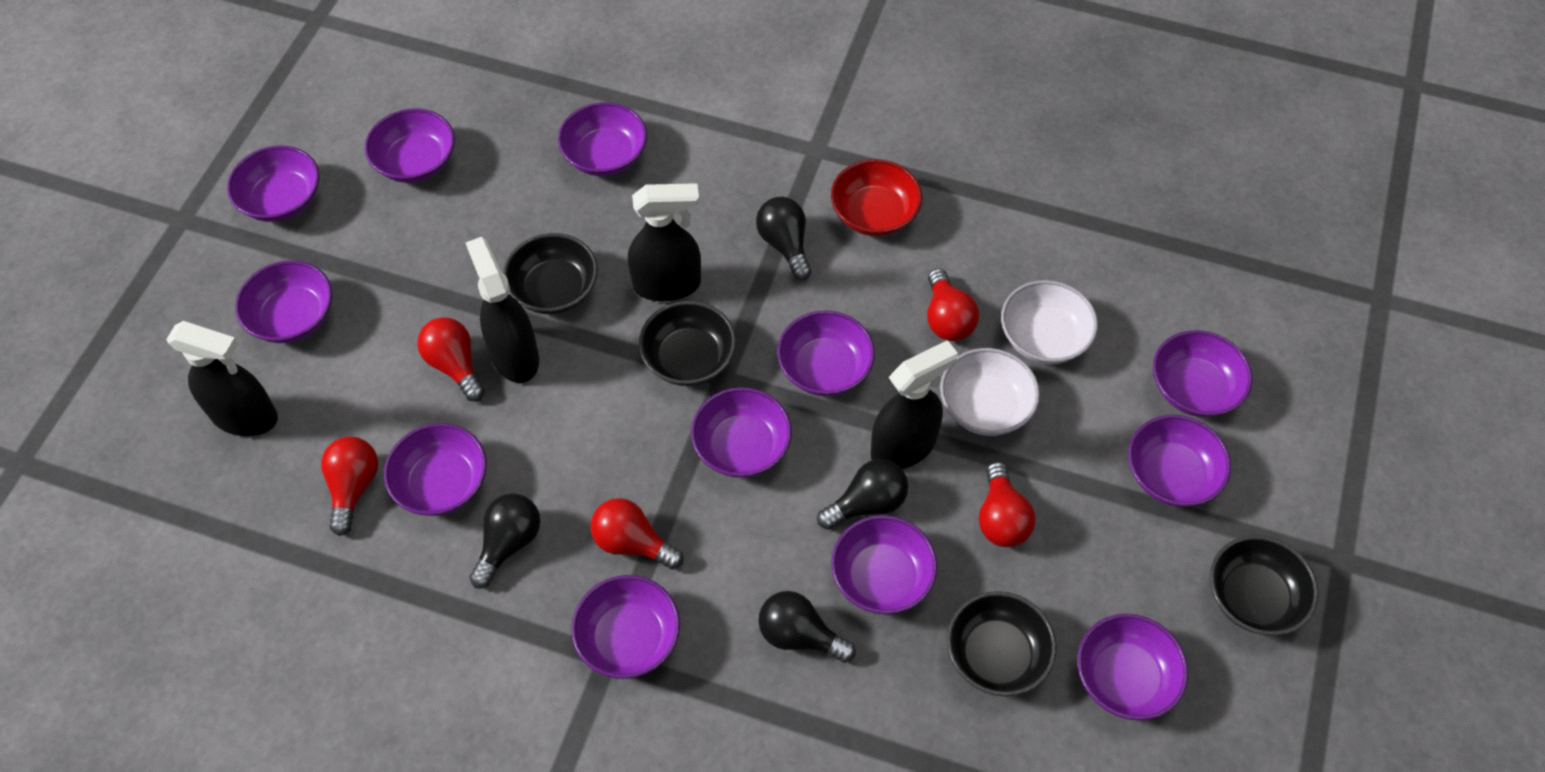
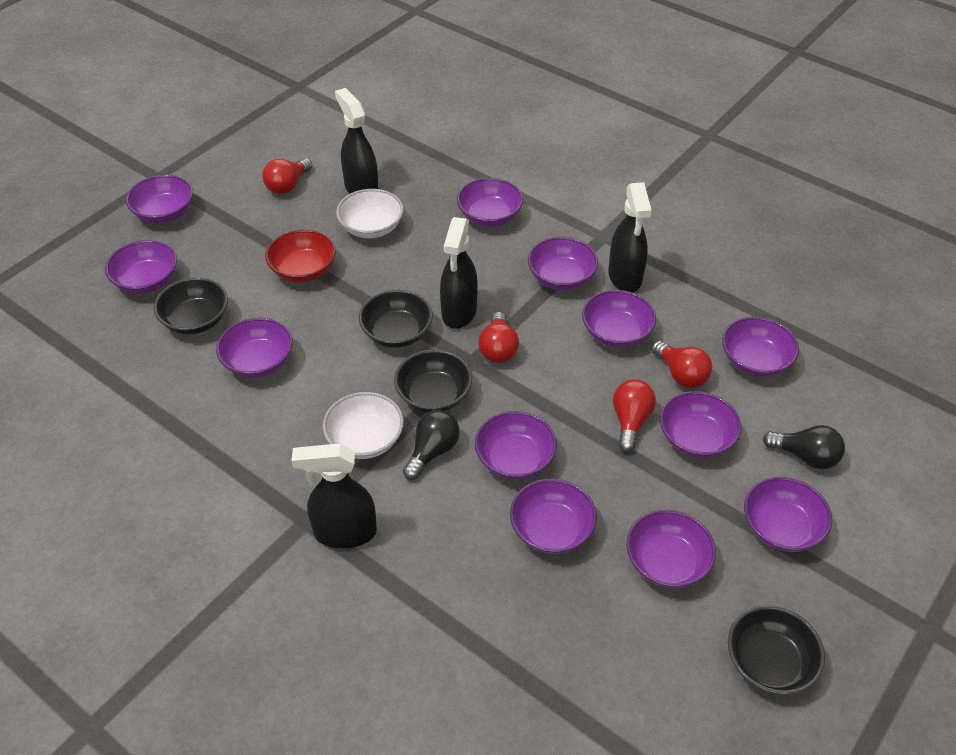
black light bulb: [469,493,540,589] [756,197,812,281] [759,591,856,663] [817,459,908,530] = 4 -> [403,410,460,480] [763,425,845,469] = 2
red light bulb: [321,437,378,536] [417,317,485,401] [590,498,684,570] [927,268,979,341] [979,462,1036,547] = 5 -> [262,158,312,194] [478,312,519,363] [613,379,656,452] [652,341,712,388] = 4

